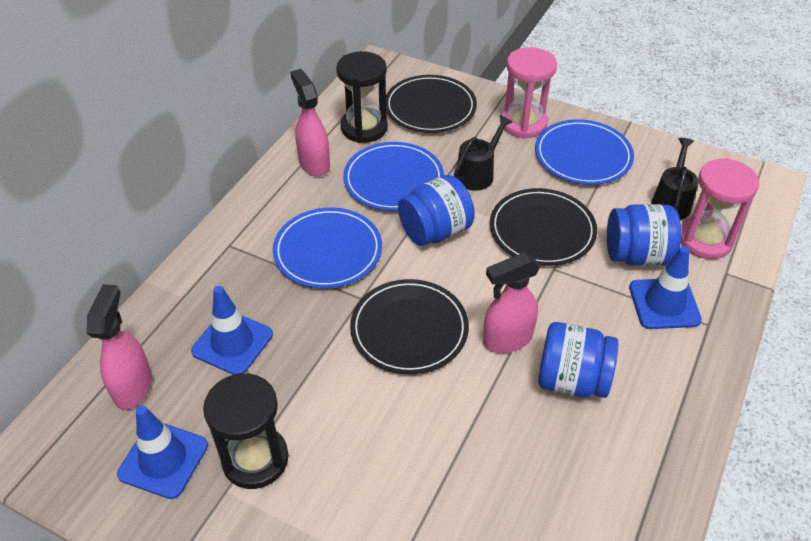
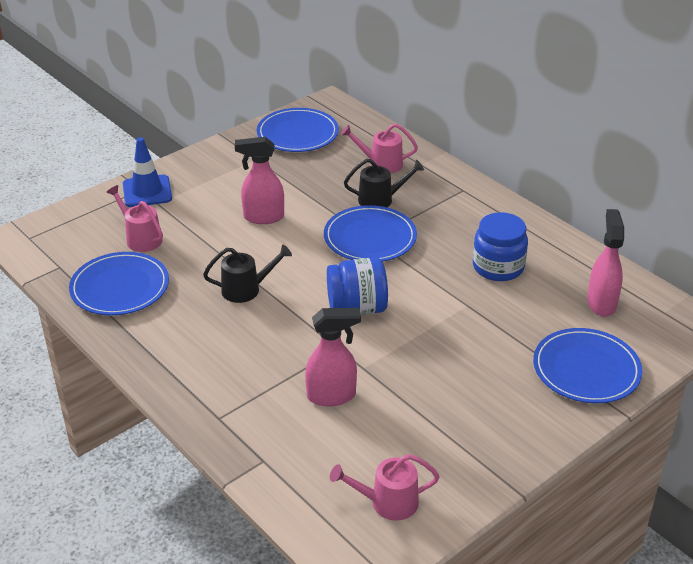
black hourglass: [203,373,288,489] [336,51,388,143] = 2 -> none = 0
black plate: [350,279,469,374] [386,75,477,133] [490,188,597,266] = 3 -> none = 0
blue jar: [398,175,475,246] [538,322,618,398] [607,204,681,266] = 3 -> [327,258,388,315] [473,212,528,281] = 2
blue plate: [273,207,382,289] [343,142,444,211] [535,119,634,185] = 3 -> [69,252,169,316] [257,108,339,152] [324,205,417,262] [533,328,642,403] = 4
blue traffic cone: [117,406,208,499] [191,286,273,375] [629,246,702,329] = 3 -> [123,137,172,207] = 1
pink hourglass: [502,47,557,139] [681,158,759,259] = 2 -> none = 0
pink watering can: none = 0 -> [106,185,163,252] [330,454,440,520] [341,124,418,173] = 3

